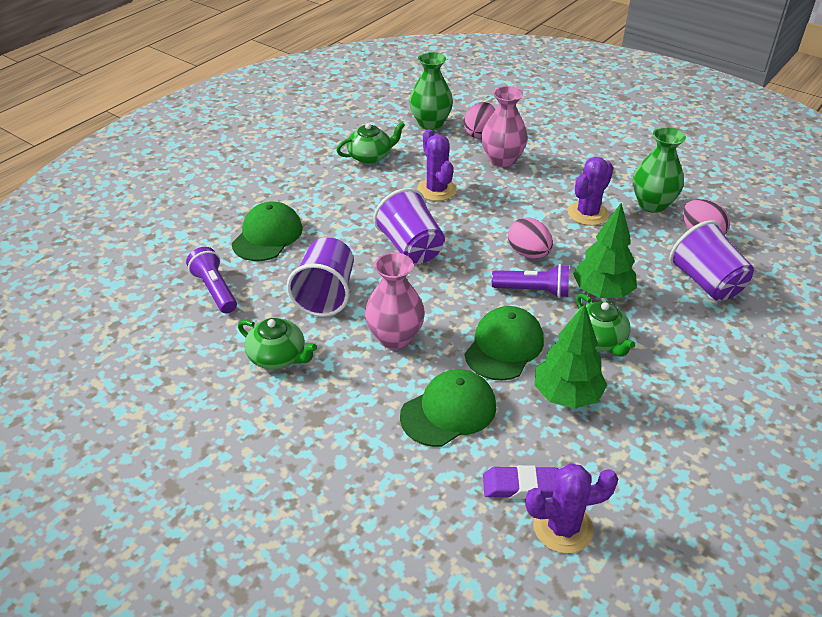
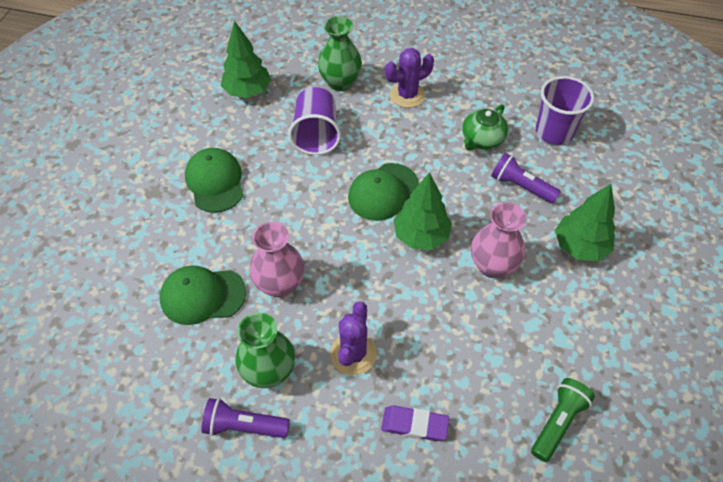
green flashlight: none = 0 -> [531,378,595,462] = 1
green teapot: [238,318,317,370] [336,122,405,164] [573,293,636,357] = 3 -> [462,104,508,151] = 1
green tree: [534,304,607,409] [573,203,637,298] = 2 -> [221,21,271,98] [393,172,452,250] [555,184,616,261] = 3
pink egg: [464,102,495,138] [508,217,553,258] [683,199,730,235] = 3 -> none = 0
purple cactus: [417,129,457,201] [525,463,618,554] [567,157,613,226] = 3 -> [330,301,377,375] [385,48,434,108] = 2
purple cup: [287,237,354,317] [373,188,445,265] [669,220,754,301] = 3 -> [288,87,341,155] [536,76,594,145] = 2

